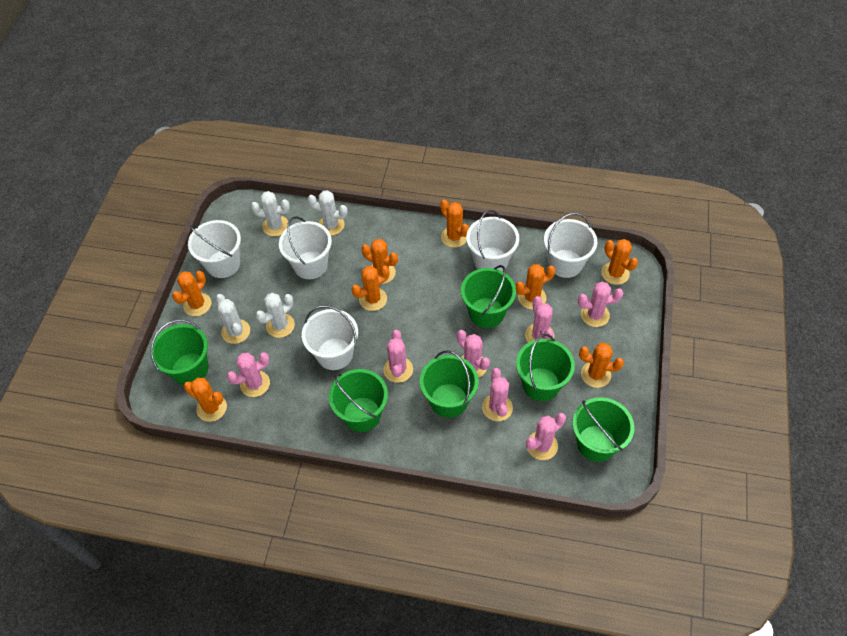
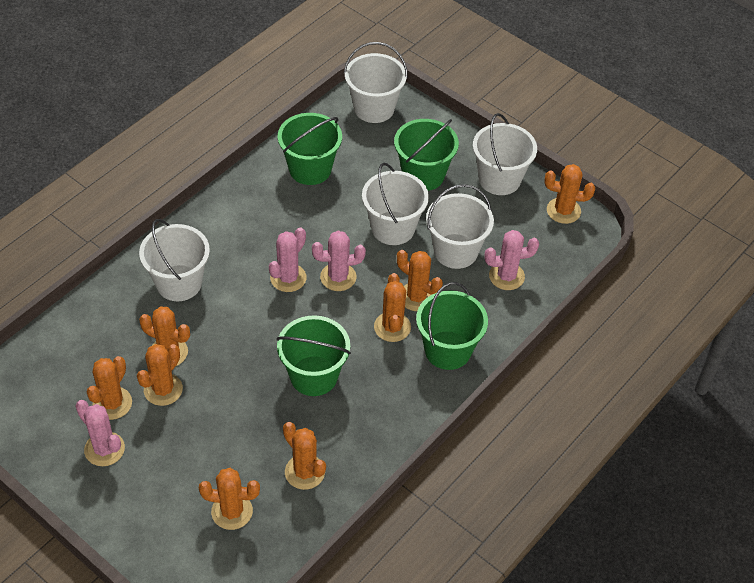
green bucket: [150,319,209,385] [329,369,388,432] [420,350,479,418] [461,265,516,328] [516,334,575,401] [573,397,634,462] = 6 -> [276,315,351,396] [278,113,342,185] [394,119,459,191] [416,282,488,370] = 4
pink cactus: [227,352,270,397] [383,330,413,383] [457,330,490,378] [482,368,513,421] [525,296,554,343] [526,413,566,460] [578,282,623,327] = 7 -> [76,400,125,466] [269,227,307,292] [312,231,366,291] [484,230,539,290] = 4
white cactus: [216,294,250,344] [251,191,290,236] [256,293,295,338] [308,190,348,236] = 4 -> none = 0

